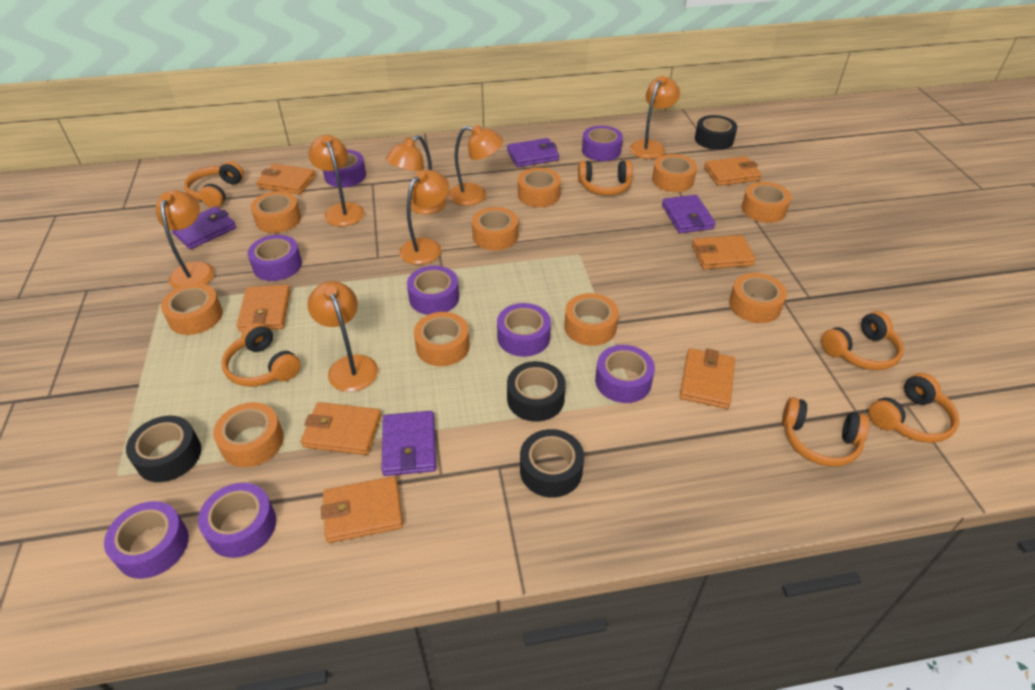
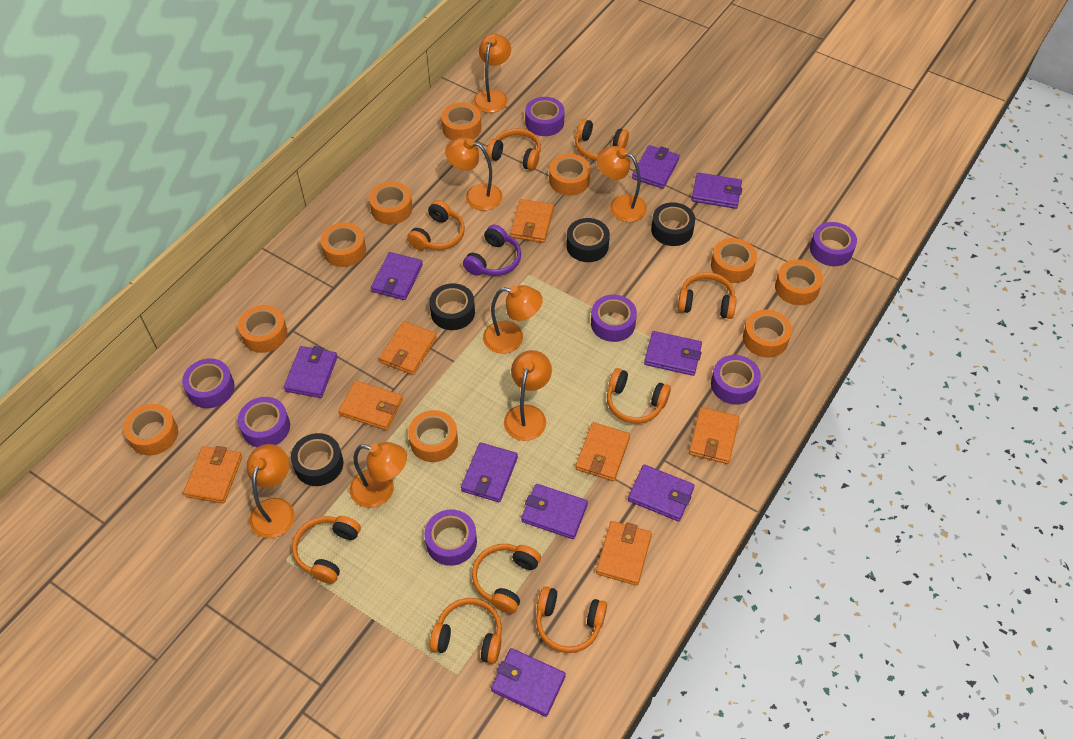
orange headphones: [184,161,244,208] [222,322,301,387] [578,160,633,196] [782,397,870,467] [821,311,904,370] [869,373,959,443] = 6 -> [292,516,361,584] [407,200,465,250] [430,598,502,664] [472,544,541,614] [486,128,541,171] [536,586,607,653] [575,119,629,161] [607,368,671,423] [677,272,736,319] = 9
purple headphones: none = 0 -> [463,225,521,276] = 1
purple tape: [104,501,189,579] [198,483,276,558] [248,235,302,281] [323,150,366,187] [407,266,459,315] [497,303,551,357] [582,126,623,161] [595,345,655,403] = 8 -> [182,358,235,408] [238,397,290,447] [424,509,477,566] [525,97,565,136] [591,295,637,342] [711,355,761,404] [810,222,857,266] = 7
purple wallet: [172,206,236,249] [381,411,436,476] [507,138,559,167] [662,195,715,233] = 4 -> [284,346,338,398] [371,252,423,300] [461,442,518,502] [491,648,566,717] [521,484,588,539] [628,465,695,521] [632,145,680,189] [644,331,702,376] [691,172,742,209] = 9

